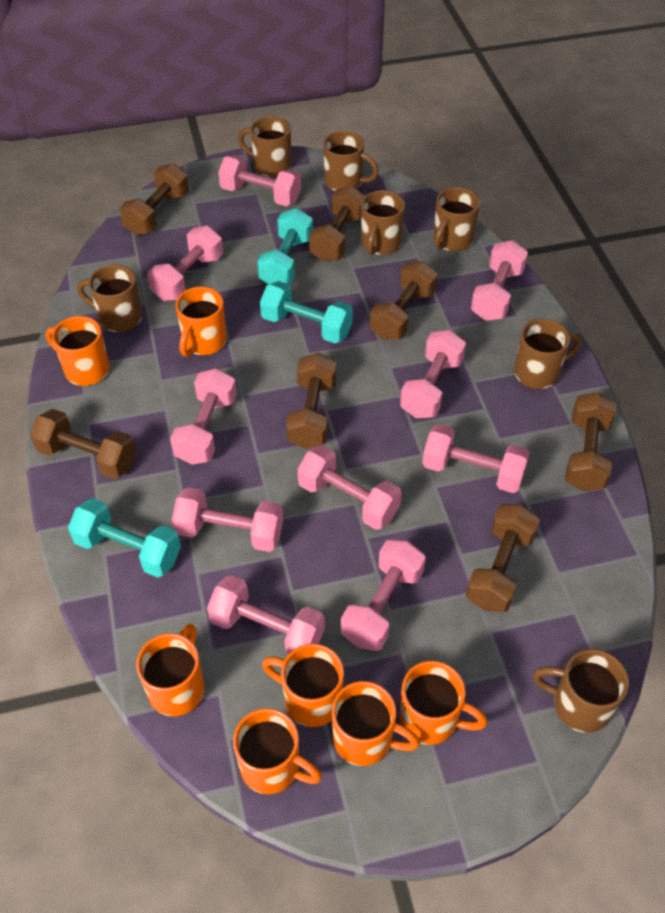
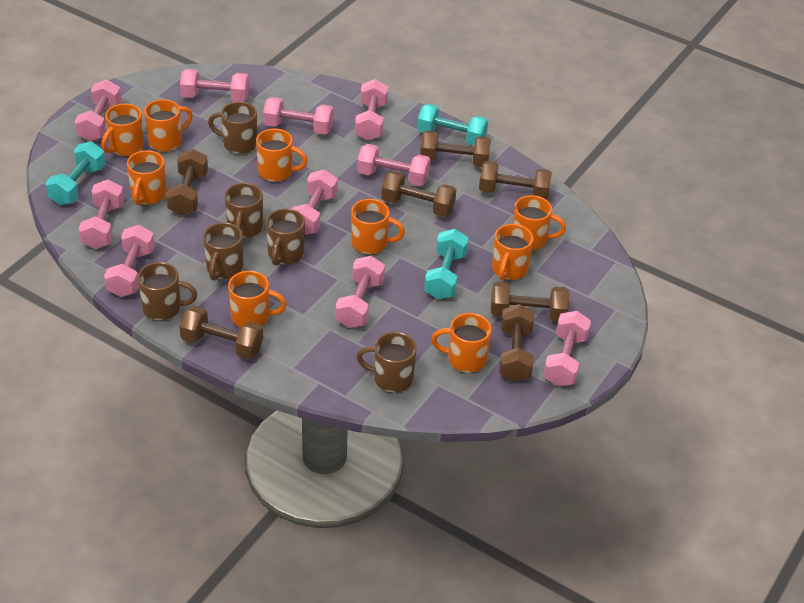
brown mug: [77,265,142,332] [238,116,292,178] [323,131,379,191] [361,190,405,255] [434,187,480,252] [514,319,581,389] [533,649,629,733] = 7 -> [138,262,197,320] [203,222,243,281] [208,102,257,154] [225,183,263,238] [266,208,305,266] [356,332,417,392] = 6
orange mug: [45,316,110,386] [136,624,205,716] [176,286,227,357] [233,708,322,794] [262,644,344,727] [332,681,420,766] [399,661,487,745] = 7 -> [101,104,144,156] [127,150,167,205] [144,99,193,152] [228,271,287,327] [256,128,308,182] [351,199,405,254] [431,313,492,372] [492,224,534,281] [513,195,566,250] = 9

